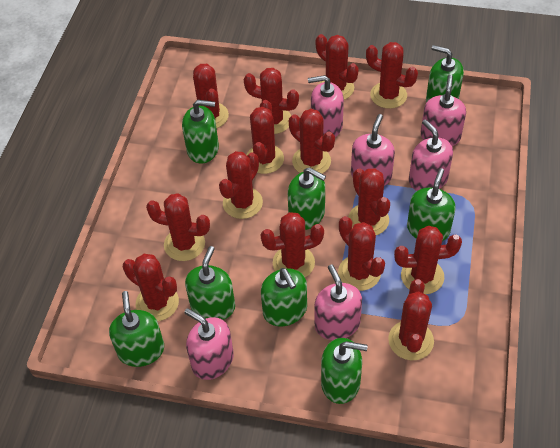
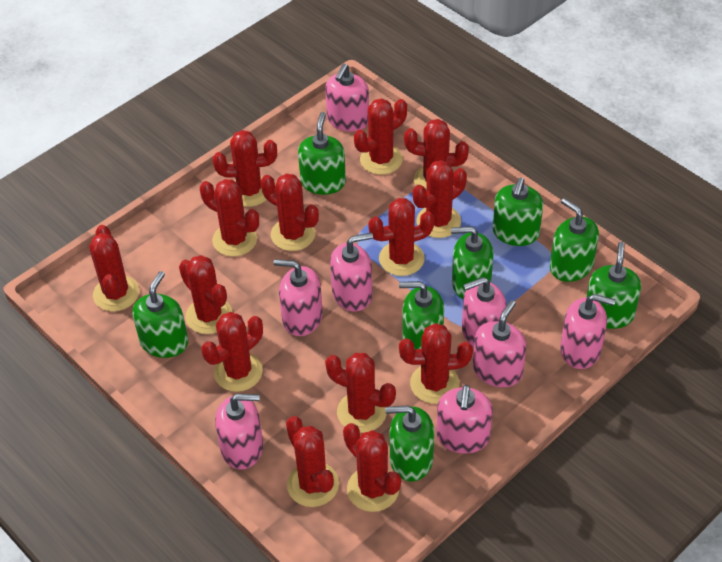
pink soap dispenser: [184,308,234,380] [308,75,344,137] [315,264,362,340] [351,114,395,186] [409,119,453,191] [421,75,466,146] = 6 -> [215,394,263,470] [274,259,323,336] [325,64,369,132] [330,233,373,312] [436,385,493,454] [462,277,507,347] [473,300,526,387] [560,294,616,369] = 8

